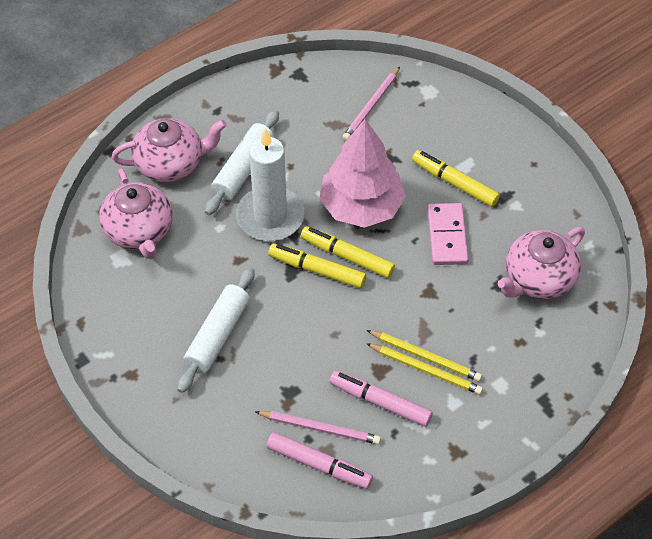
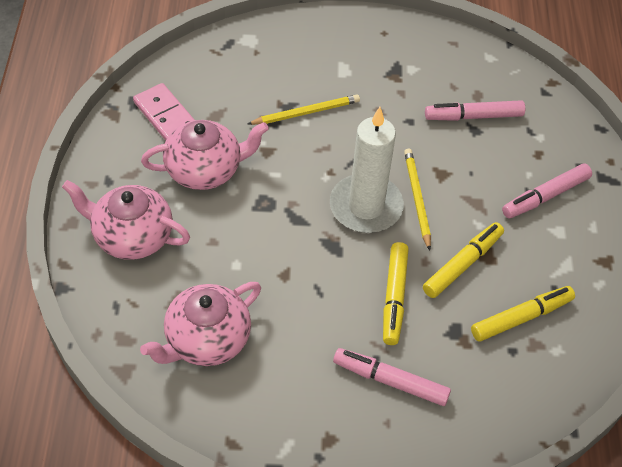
pink marker: [267,432,373,489] [330,371,433,427] = 2 -> [333,348,451,406] [425,100,525,121] [502,163,592,218] = 3
pink pencil: [255,411,381,445] [342,67,400,141] = 2 -> none = 0
pink tree: [319,119,406,228] = 1 -> none = 0
white rolling pin: [177,267,255,393] [205,110,279,215] = 2 -> none = 0

